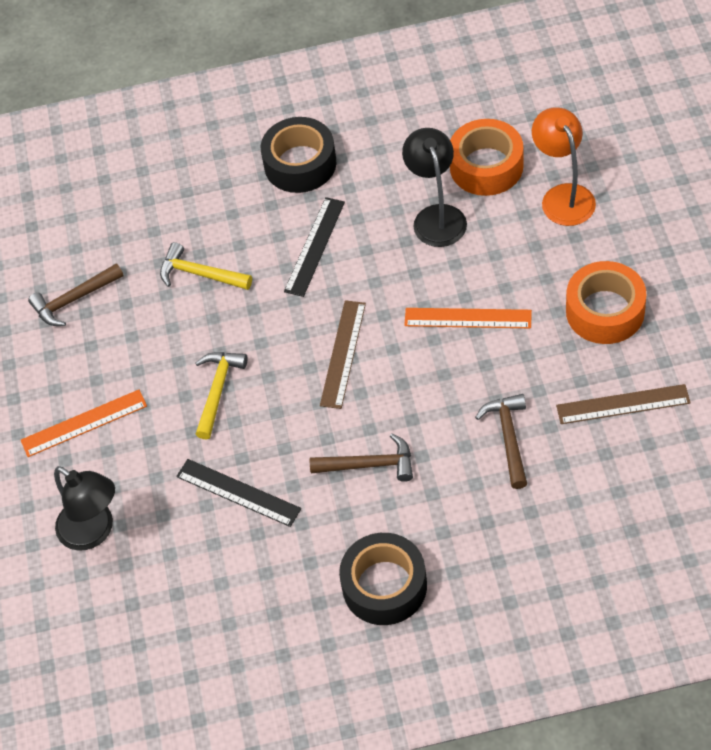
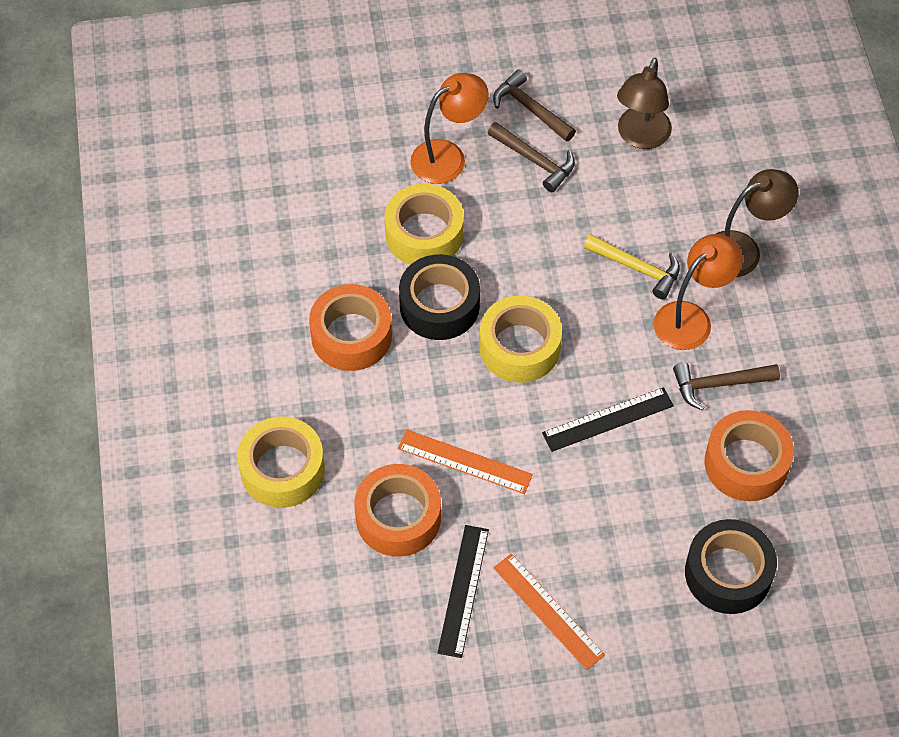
black lamp: [54,466,115,551] [402,128,467,247] = 2 -> none = 0
brown lamp: none = 0 -> [617,58,672,149] [716,169,799,277] = 2
brown ruler: [320,300,366,409] [556,384,691,424] = 2 -> none = 0
orange lamp: [532,107,596,226] = 1 -> [410,73,489,184] [654,234,743,350] = 2
orange tape: [450,119,524,196] [566,261,646,344] = 2 -> [309,284,392,371] [354,464,441,557] [705,410,794,501] = 3
yellow hammer: [160,242,252,290] [195,352,248,440] = 2 -> [584,234,680,299] = 1
yellow tape: none = 0 -> [237,417,325,508] [384,184,464,265] [479,295,562,383] = 3

